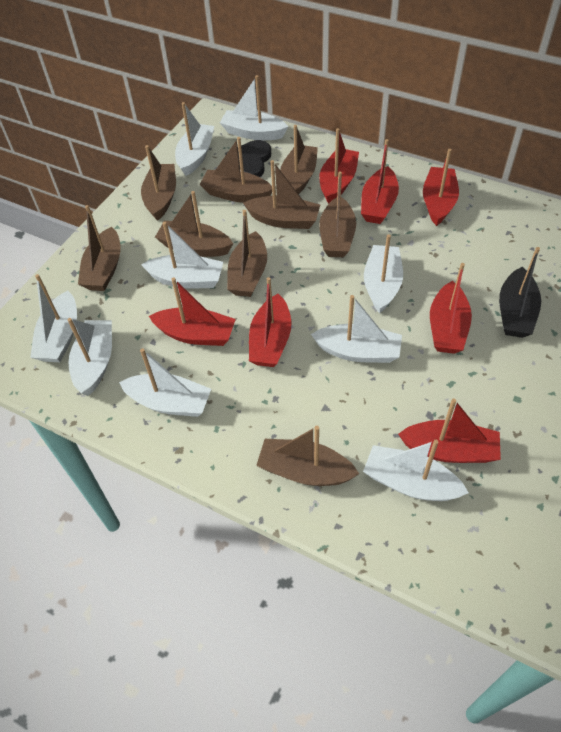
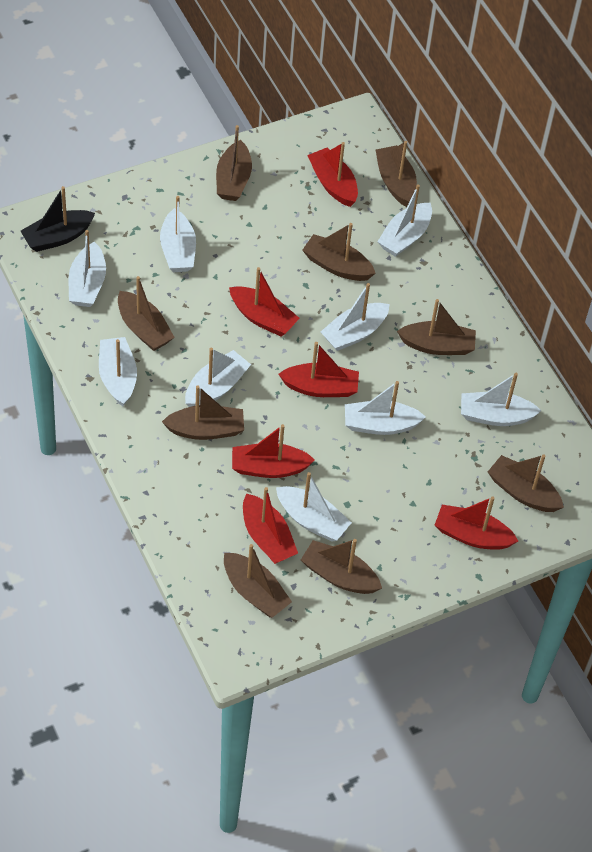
black heart: [225,140,271,177] = 1 -> none = 0
red boat: [149,278,236,346] [249,277,291,367] [319,128,359,204] [361,139,399,224] [398,399,501,463] [423,149,459,226] [430,263,472,354] = 7 -> [229,267,300,336] [232,424,315,478] [243,487,298,564] [278,342,359,397] [307,142,358,207] [435,496,518,550] = 6

